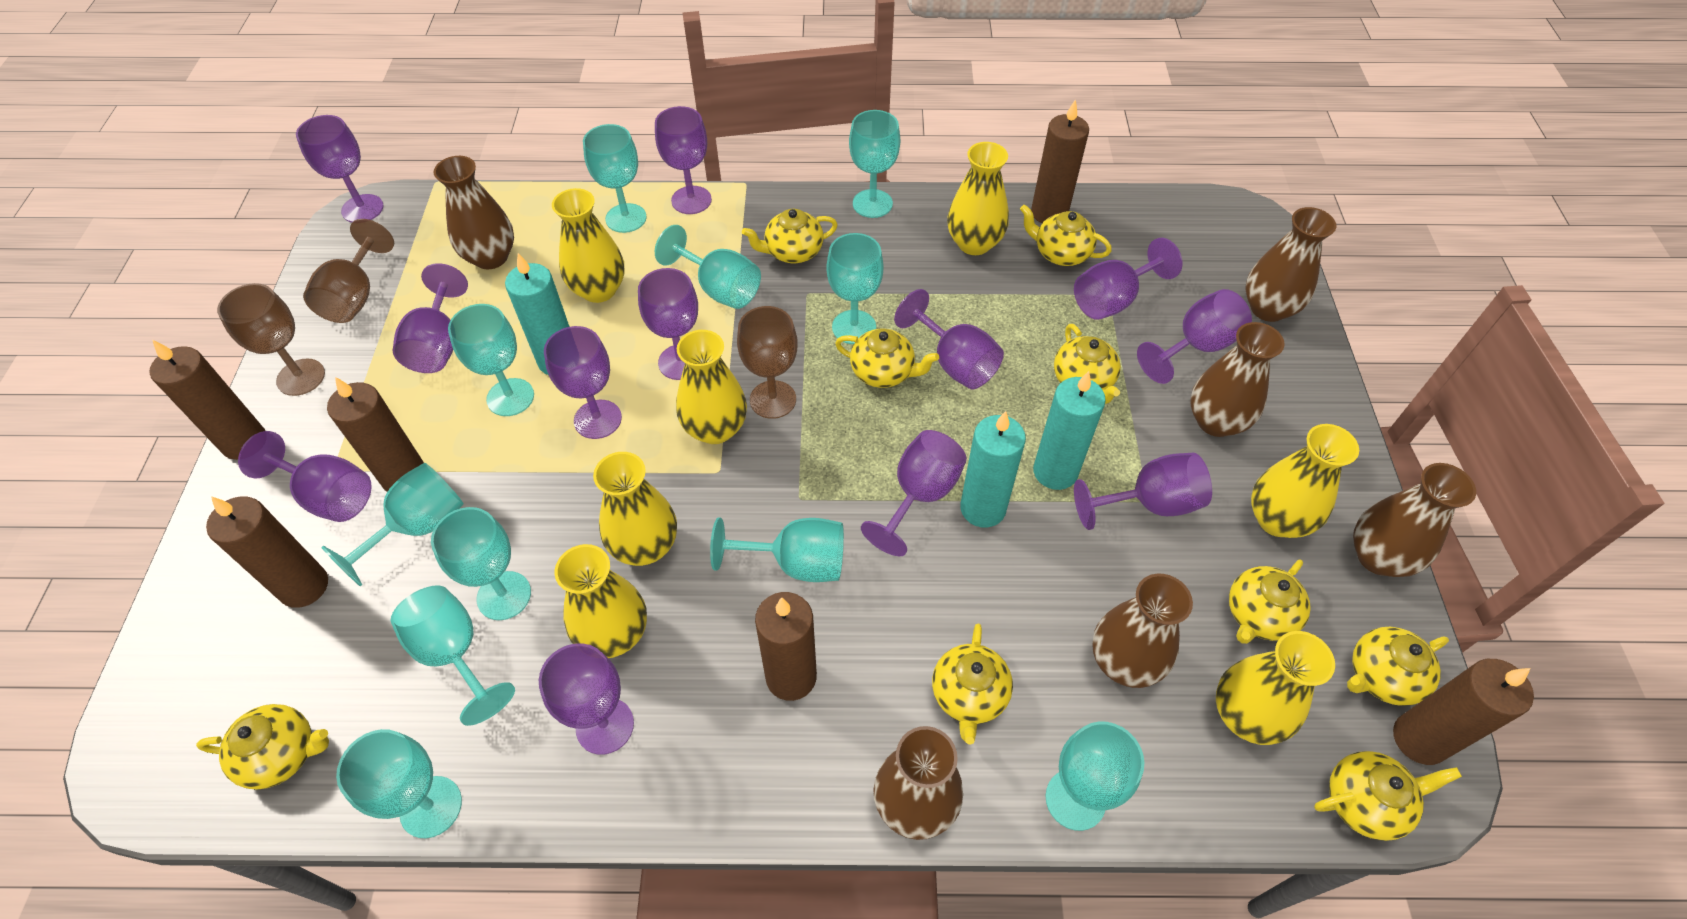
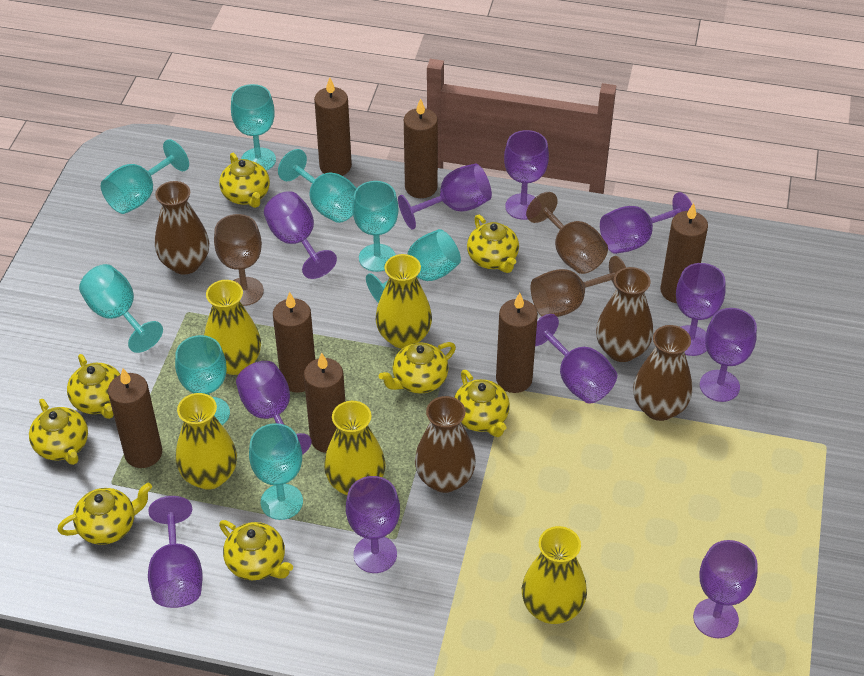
brown candle: [150,339,265,460] [206,496,328,608] [327,377,424,492] [755,592,817,701] [1031,99,1089,223] [1393,659,1534,765] = 6 -> [108,368,162,468] [273,292,315,393] [304,353,345,453] [314,78,352,176] [404,98,438,198] [496,293,538,393] [660,203,708,303] = 7
brown vase: [434,156,514,269] [873,726,963,840] [1092,574,1193,688] [1190,322,1285,437] [1245,207,1336,322] [1353,463,1476,577] = 6 -> [155,181,209,275] [415,396,476,493] [596,267,653,362] [633,325,692,421] = 4
purple goblet: [238,431,372,522] [296,115,384,222] [392,263,468,373] [539,643,634,755] [544,326,622,439] [638,268,698,380] [655,106,712,214] [861,430,967,556] [894,289,1004,389] [1074,238,1183,320] [1074,453,1212,530] [1137,289,1252,384] = 12 -> [148,496,203,608] [236,361,312,455] [264,191,337,279] [346,476,400,573] [398,164,492,230] [504,130,549,220] [535,314,617,403] [600,192,692,254] [676,263,726,356] [693,540,758,638] [700,308,757,402] = 11
turquoise candle: [505,253,570,375] [960,411,1026,528] [1033,371,1106,490] = 3 -> none = 0
turquoise goblet: [321,463,464,586] [336,729,462,838] [391,585,515,726] [431,507,531,620] [448,304,534,416] [583,124,647,233] [655,225,761,309] [710,518,844,582] [826,233,884,344] [849,110,900,218] [1045,721,1144,831] = 11 -> [79,264,163,353] [101,139,189,214] [175,335,230,425] [231,84,276,171] [249,423,303,520] [278,149,357,223] [352,181,399,272] [366,229,461,303] = 8
yellow teapot: [196,704,329,789] [742,209,838,263] [835,329,939,388] [932,623,1013,745] [1020,204,1112,266] [1054,324,1121,404] [1229,560,1311,644] [1314,751,1462,841] [1347,627,1449,706] = 9 -> [29,399,88,465] [57,483,152,545] [67,354,121,419] [219,153,270,208] [219,520,293,580] [379,342,456,394] [454,370,510,437] [467,215,519,273] = 8
yellow vase: [552,188,625,303] [555,544,647,658] [593,452,677,566] [676,330,747,444] [947,142,1009,255] [1216,631,1335,745] [1251,424,1359,538] = 7 -> [176,393,237,490] [204,280,261,375] [324,401,386,495] [376,254,432,349] [522,526,587,624] = 5

